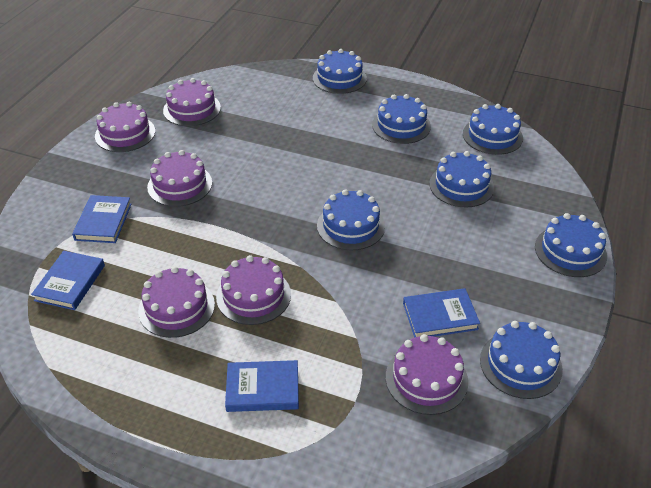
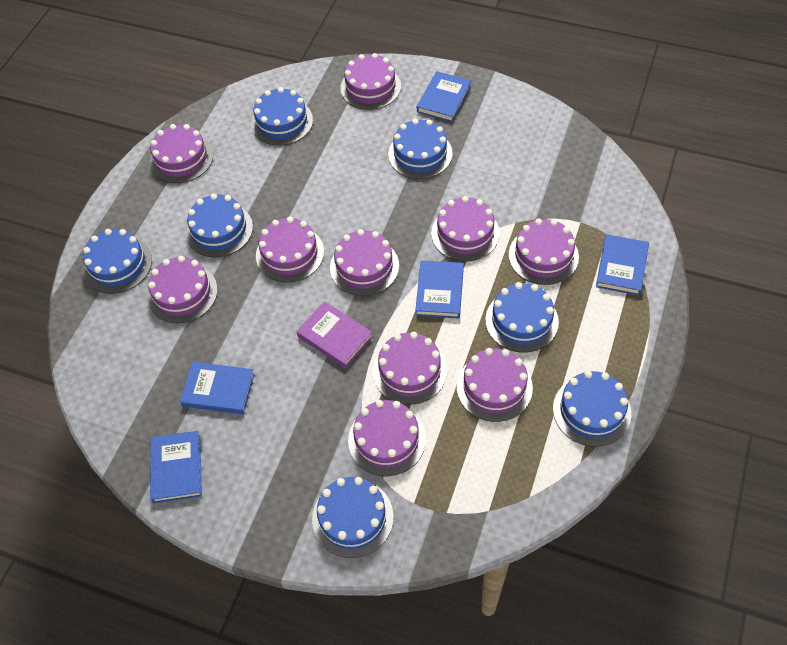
blue book: [31,251,105,310] [72,195,132,243] [225,360,299,412] [403,288,480,338] = 4 -> [150,431,202,503] [180,362,255,414] [415,260,464,319] [417,71,471,122] [596,234,649,296] = 5
purple book: none = 0 -> [296,301,373,368] = 1
purple cake: [95,102,155,152] [138,266,215,338] [147,150,212,207] [163,78,221,126] [216,255,291,325] [386,334,468,415] = 6 -> [147,256,218,323] [150,124,213,183] [256,217,324,282] [330,229,399,296] [340,53,401,110] [348,400,426,476] [373,332,447,405] [431,196,500,262] [457,348,533,422] [509,218,579,285] = 10

